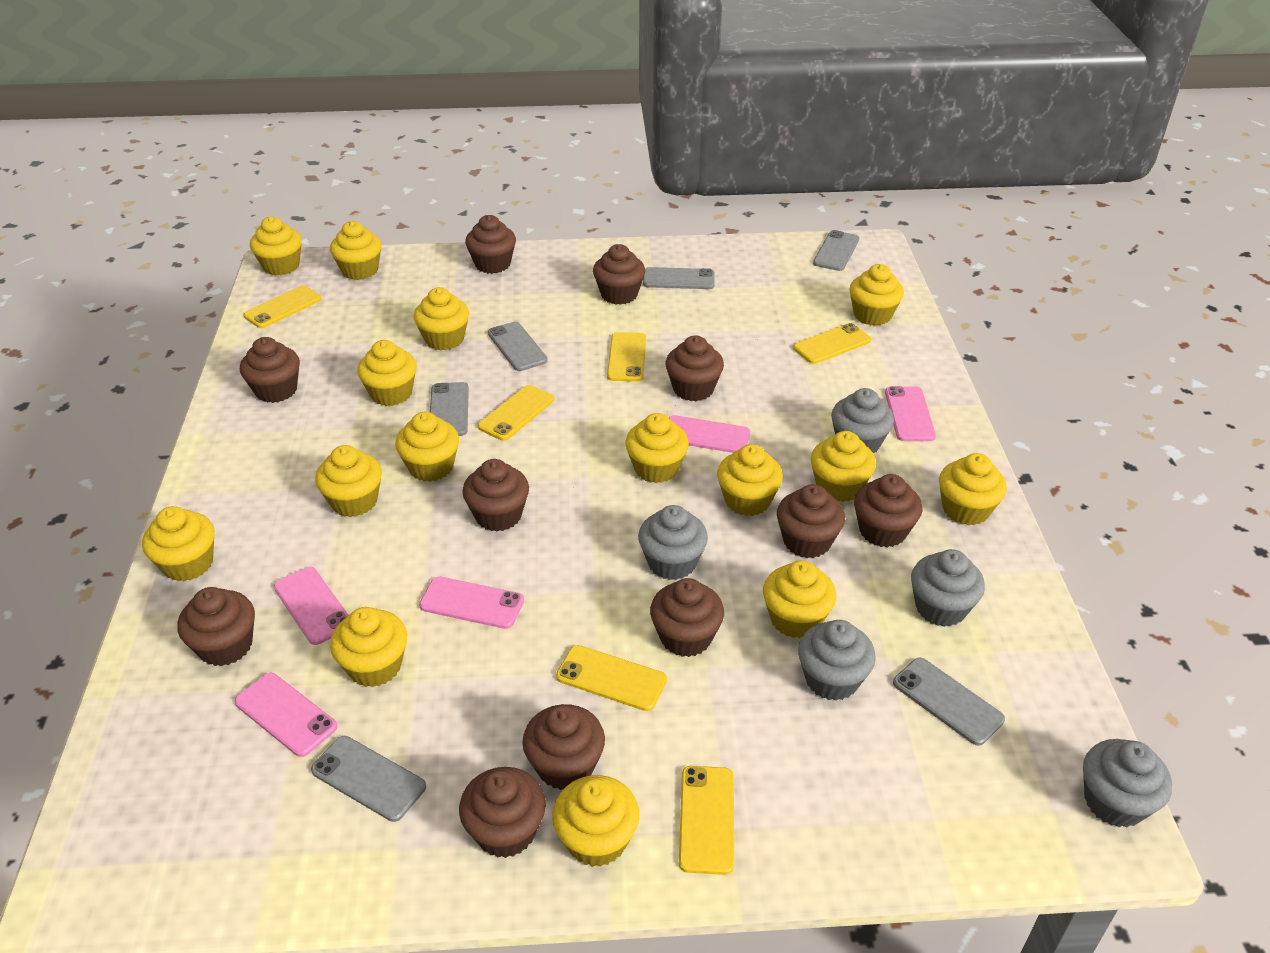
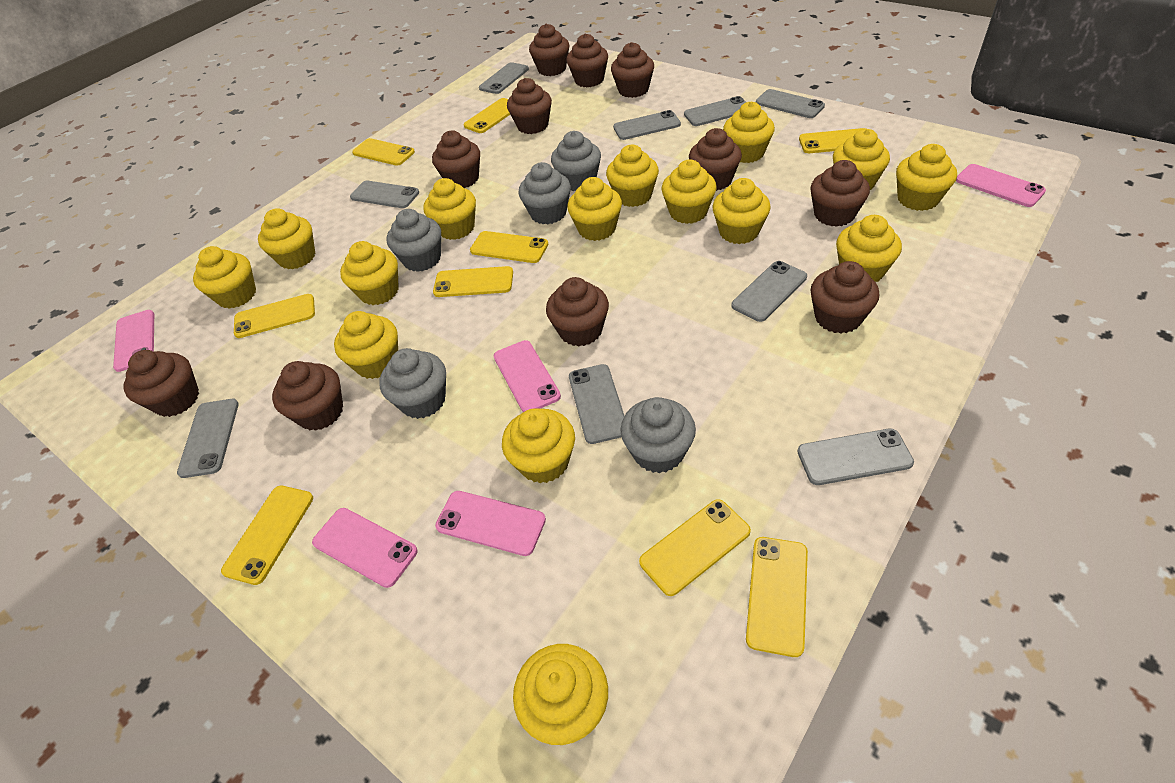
grey phone: [311,736,426,822] [430,382,469,436] [488,322,548,371] [643,267,715,289] [813,230,859,271] [893,658,1005,746] = 6 -> [177,399,239,478] [350,181,419,208] [479,62,529,94] [569,364,624,444] [613,110,681,140] [684,96,746,126] [731,261,807,322] [756,89,825,118] [797,429,914,485] = 9
yellow phone: [244,285,321,328] [478,385,554,441] [556,645,667,711] [607,332,646,382] [679,766,734,875] [793,323,871,364] = 6 -> [221,486,313,585] [234,294,315,338] [352,138,415,166] [433,266,513,297] [463,98,510,133] [470,231,548,263] [639,499,751,596] [746,537,808,657] [799,128,866,153] = 9

